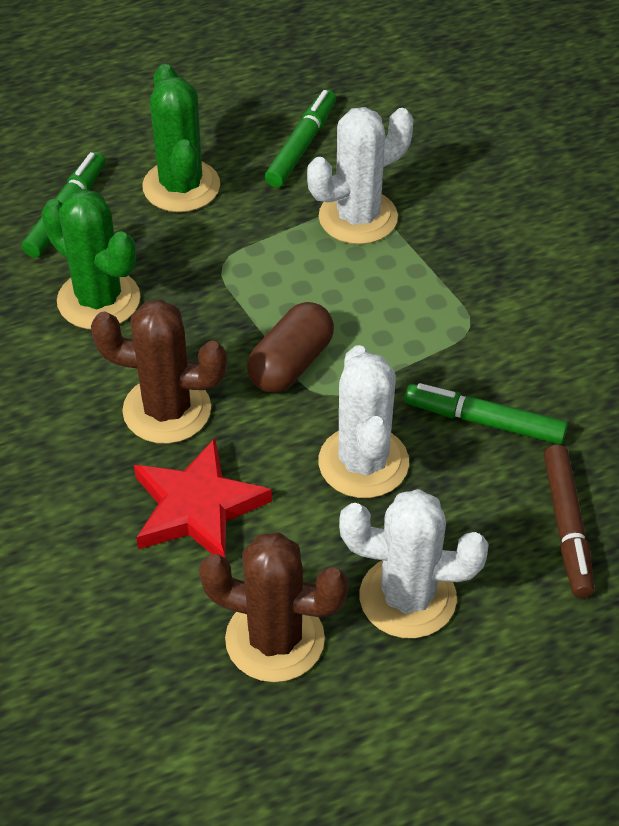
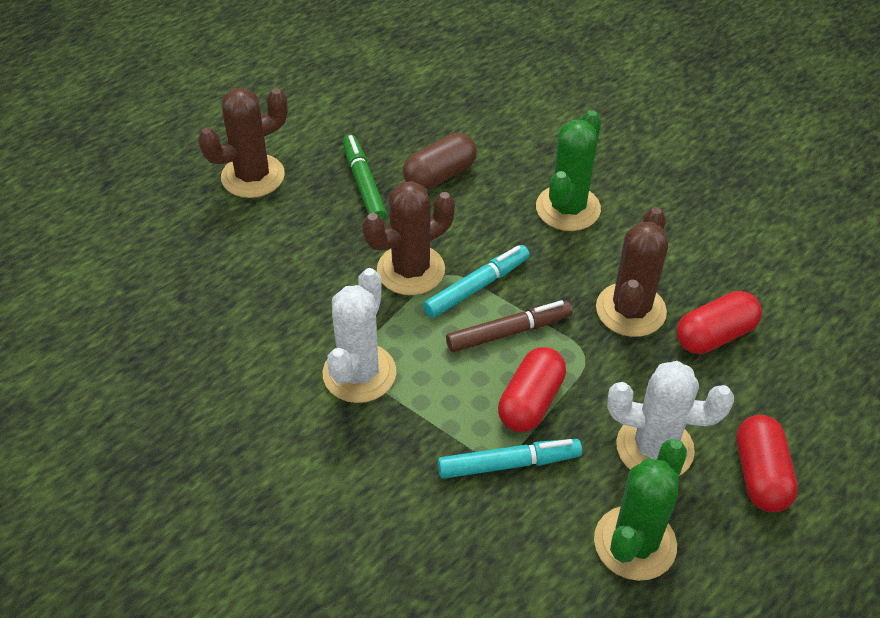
brown cactus: [91,299,227,444] [199,532,349,682] = 2 -> [198,88,288,198] [362,181,455,295] [596,207,668,337] = 3
green marker: [22,152,105,258] [265,90,336,188] [405,383,568,445] = 3 -> [343,135,387,220] = 1
red capsule: none = 0 -> [498,347,566,432] [676,291,762,354] [737,415,798,512] = 3
red star: [134,438,272,557] = 1 -> none = 0
turquoise marker: none = 0 -> [423,245,530,318] [438,439,582,479] = 2
white cactus: [307,107,414,244] [318,345,409,498] [339,489,488,638] = 3 -> [323,268,396,403] [607,361,734,476] = 2

